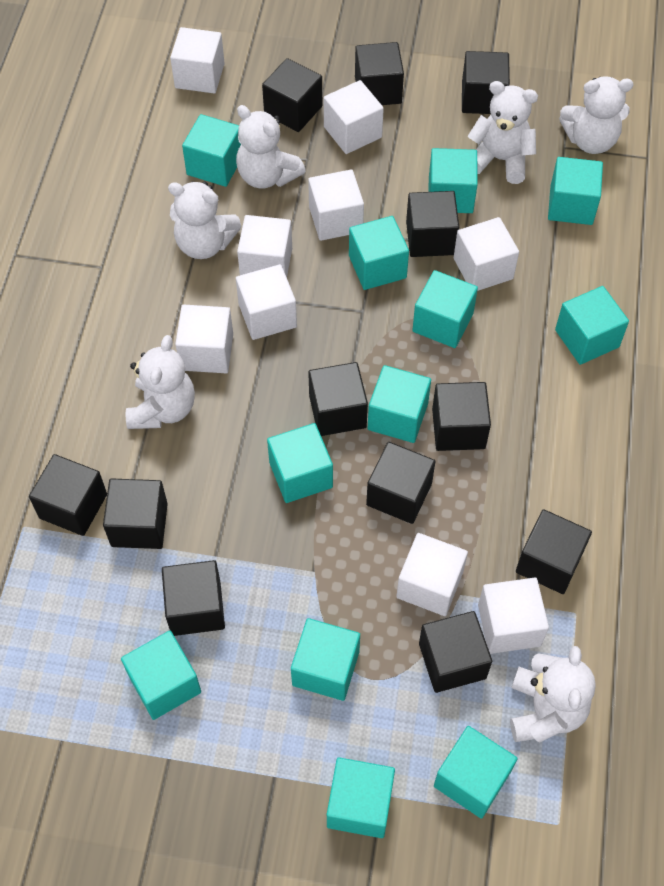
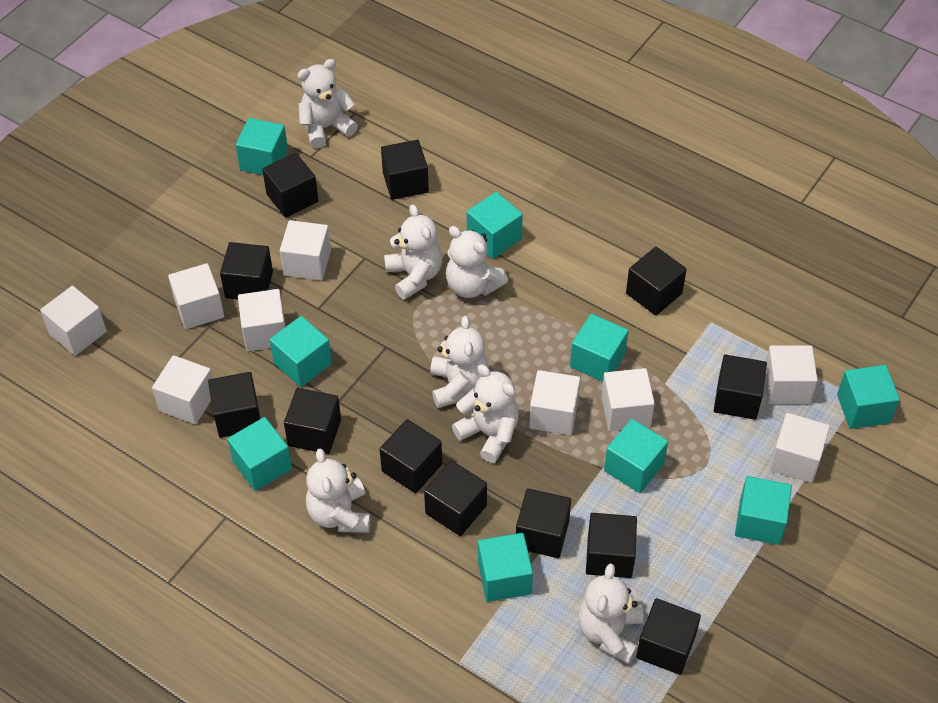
turquoise cube: [121,631,201,720] [182,114,241,187] [267,423,333,503] [291,618,360,701] [327,757,395,838] [349,216,409,290] [368,365,431,443] [412,270,478,348] [429,148,478,213] [434,726,518,819] [548,157,603,225] [555,286,629,365] = 12 -> [227,417,292,491] [236,118,288,175] [270,316,332,387] [467,192,523,259] [478,533,533,602] [570,314,628,382] [604,419,668,493] [735,476,792,545] [837,365,900,429] = 9
white teddy bear: [126,335,195,429] [168,181,242,259] [236,105,305,189] [467,81,538,184] [510,646,596,742] [559,76,634,154] = 6 -> [297,59,358,148] [306,448,370,533] [384,204,442,300] [430,316,489,408] [446,226,508,298] [452,364,519,463] [578,564,643,664] = 7

